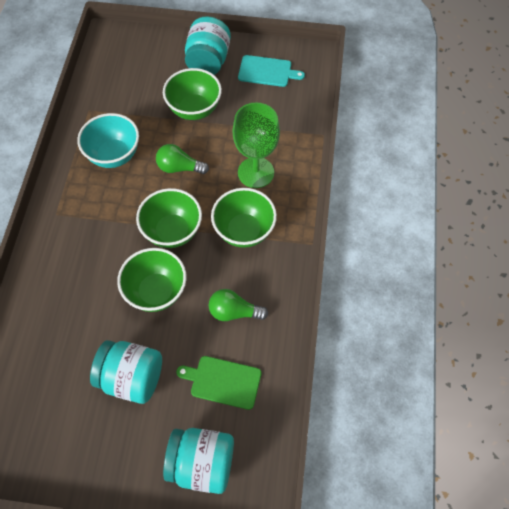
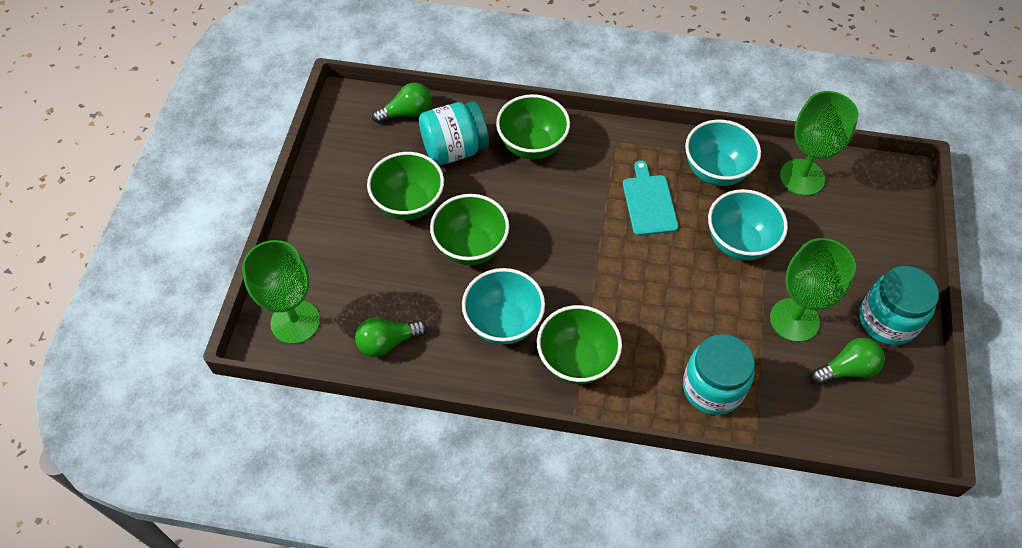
green cutting board: [176,356,261,410] = 1 -> none = 0
green goblet: [233,102,280,188] = 1 -> [242,240,320,344] [770,238,856,342] [780,91,858,196] = 3
green light bulb: [156,144,209,174] [209,289,268,321] = 2 -> [355,318,427,357] [372,82,432,124] [811,338,885,385] = 3
turquoise bowl: [77,113,139,168] = 1 -> [462,268,545,345] [685,120,761,186] [708,189,788,261] = 3

